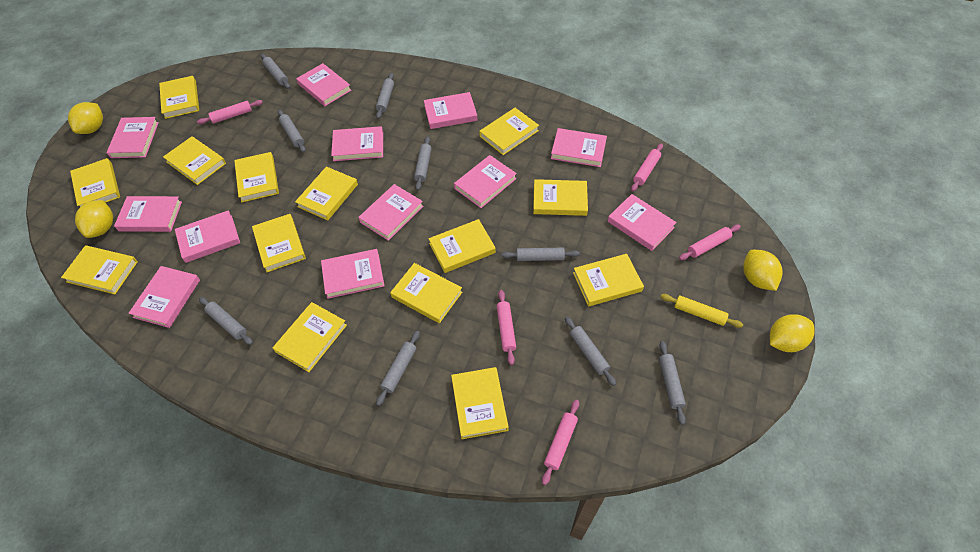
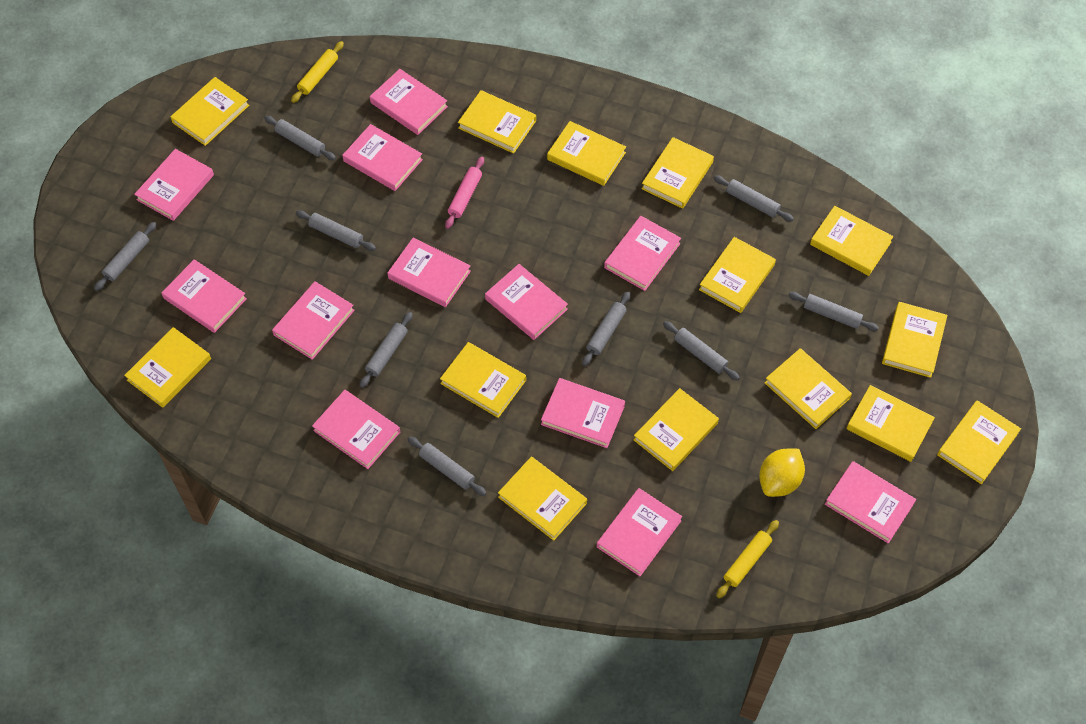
pink rolling pin: [197,100,263,124] [497,290,516,365] [542,400,579,485] [631,144,663,192] [679,225,741,260] = 5 -> [445,157,484,229] = 1
yellow lemon: [68,102,103,134] [75,200,113,238] [743,250,783,291] [770,314,815,352] = 4 -> [759,449,805,497] = 1
yellow rolling pin: [660,294,743,328] = 1 -> [291,41,344,103] [716,520,779,598] = 2

